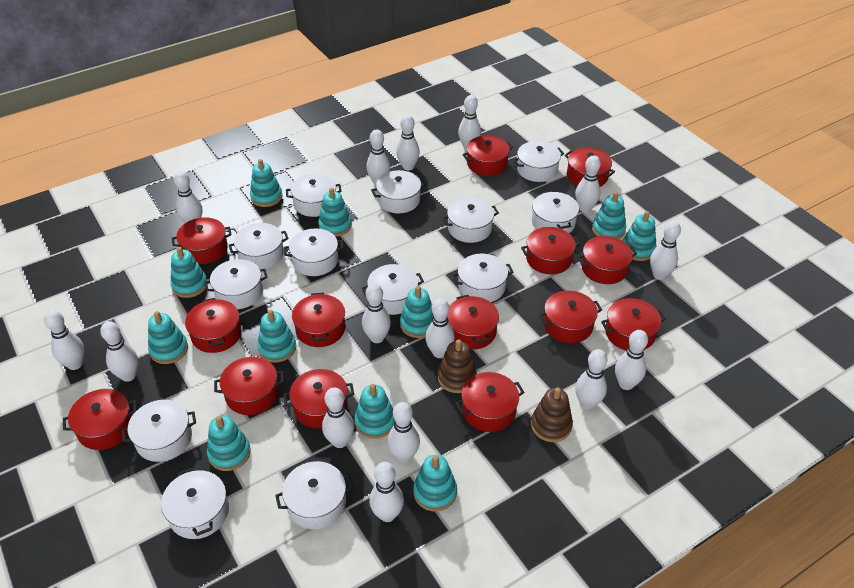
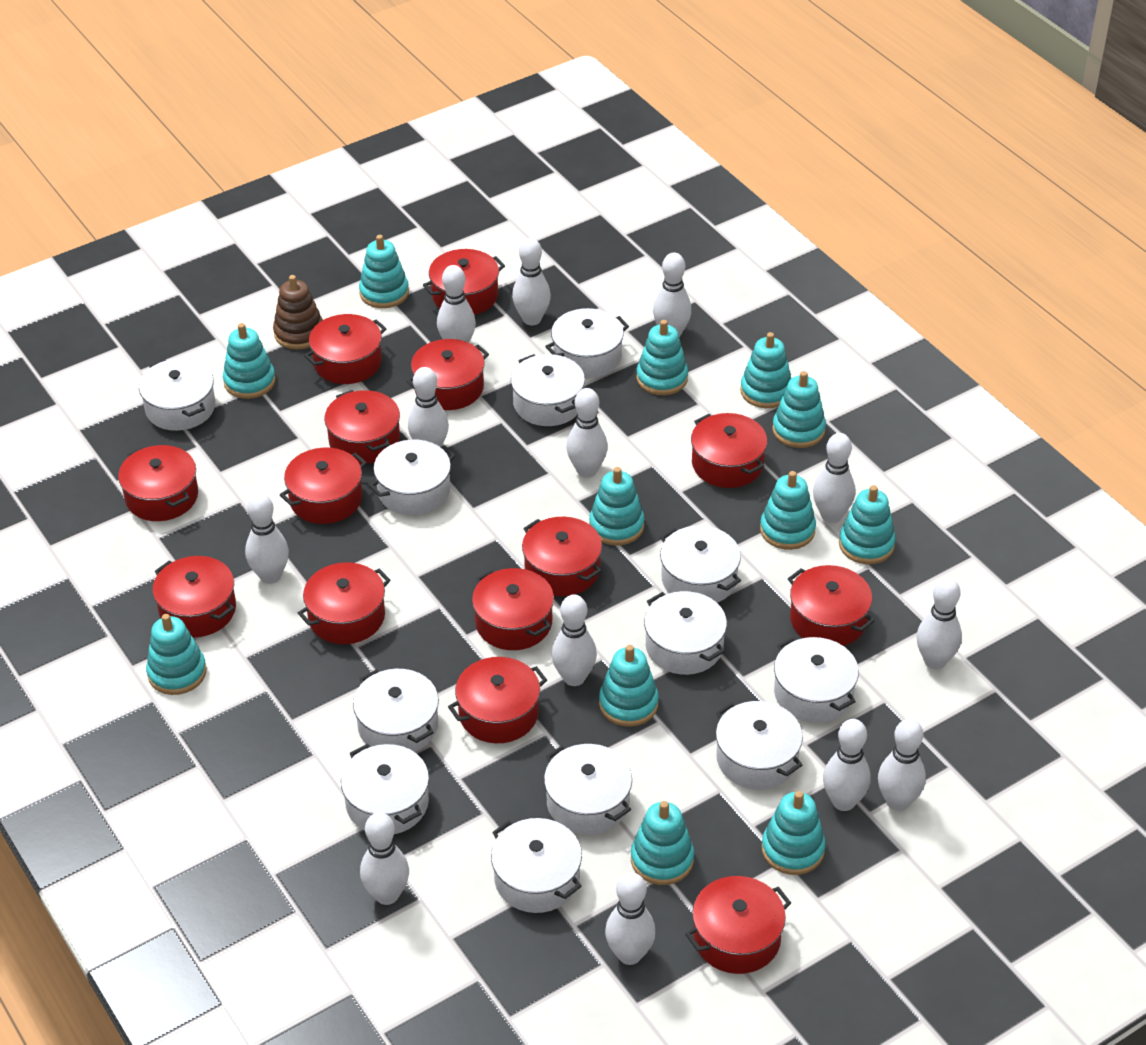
brown stacking toy: [438,339,477,393] [531,387,573,442] = 2 -> [273,275,323,350] = 1
turquoise stacking toy: [148,311,188,364] [170,247,207,298] [207,416,251,471] [250,159,282,207] [257,310,296,362] [318,188,352,237] [355,384,395,439] [400,286,434,338] [413,455,457,512] [592,192,626,239] [623,211,657,261] = 11 -> [146,614,207,695] [223,323,276,399] [359,235,409,308] [589,467,644,546] [599,645,659,727] [631,801,694,885] [636,320,688,395] [740,332,792,408] [760,471,816,550] [762,791,826,875] [772,371,826,448] [839,485,896,564] = 12
white bowling pin: [44,310,84,370] [100,321,138,382] [174,171,202,223] [322,387,354,448] [362,283,391,343] [366,129,390,185] [369,462,404,522] [387,402,420,463] [396,115,420,171] [425,298,455,358] [458,95,481,150] [575,155,601,213] [575,349,607,410] [615,330,648,390] [650,221,681,280] = 15 -> [245,493,289,584] [360,812,409,905] [408,367,449,447] [437,265,476,343] [512,238,551,325] [552,594,597,686] [566,388,608,478] [605,872,656,965] [653,253,692,337] [813,433,855,523] [823,719,871,811] [878,719,926,811] [916,578,962,669] = 13
white pot: [122,400,196,462] [161,468,229,539] [205,259,268,309] [229,223,289,269] [275,461,353,529] [284,229,344,276] [286,173,341,217] [362,264,424,315] [371,170,426,213] [442,198,499,243] [452,254,513,302] [513,141,564,182] [532,191,579,233] = 13 -> [139,358,215,431] [341,744,429,834] [353,669,439,752] [369,440,455,516] [491,818,582,913] [511,354,585,426] [544,744,632,835] [545,308,629,378] [644,591,727,675] [660,526,741,603] [716,701,803,790] [774,637,859,723] = 12

